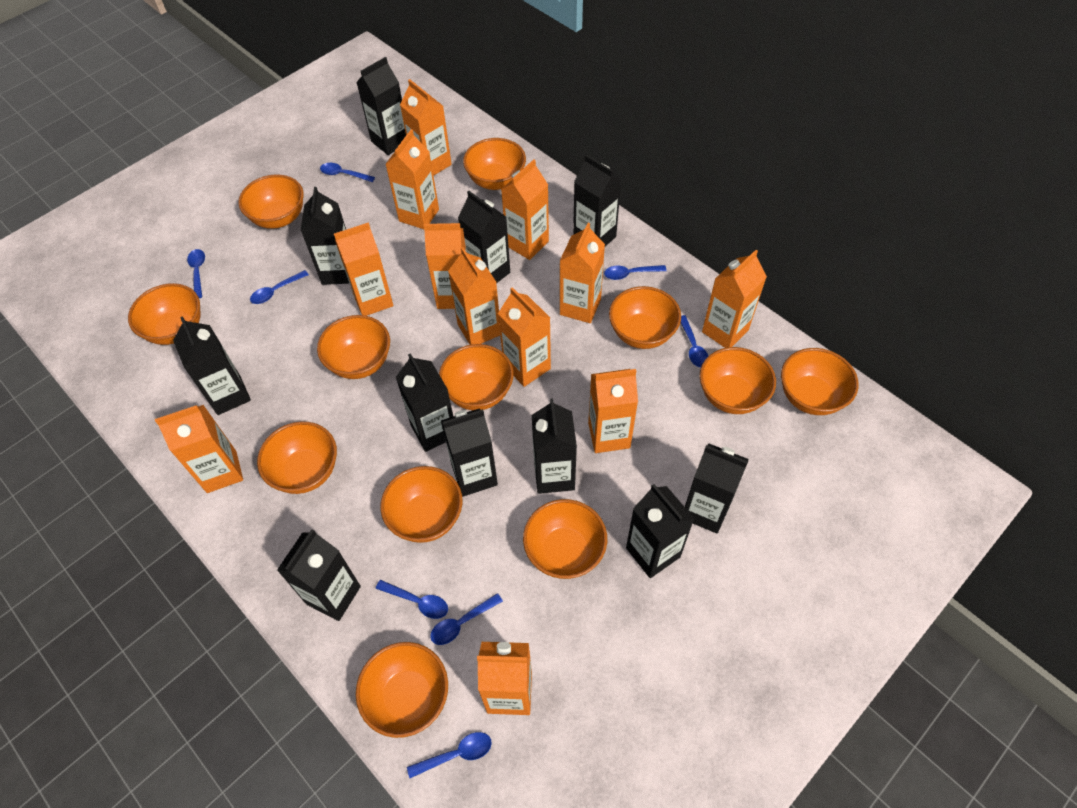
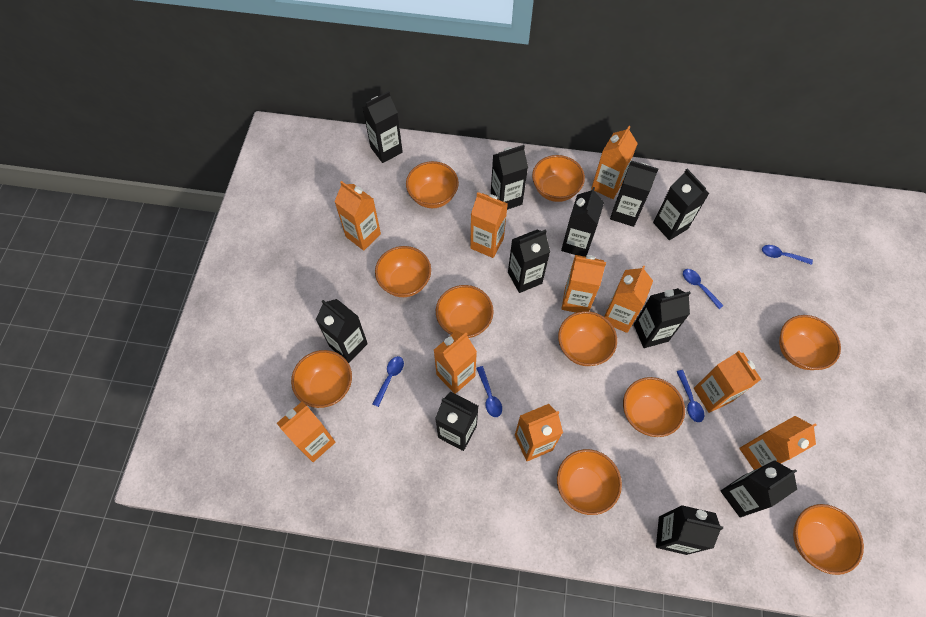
blue spoon: [187,249,205,298] [250,270,309,304] [320,163,375,182] [376,580,448,619] [407,732,492,778] [430,593,503,645] [604,265,667,280] [681,315,708,367] = 8 -> [373,356,404,407] [476,366,502,417] [676,370,704,422] [683,269,724,309] [762,245,813,265] = 5
orange bowl: [128,283,201,345] [238,174,304,229] [257,422,337,494] [317,315,390,379] [356,642,448,738] [380,466,463,543] [439,344,514,410] [463,138,526,190] [523,499,607,579] [609,286,681,349] [700,347,776,414] [781,348,859,415] = 12 -> [291,350,352,408] [375,246,431,297] [406,161,459,208] [436,285,494,338] [532,155,585,202] [557,449,622,515] [558,311,617,366] [623,377,685,437] [779,315,841,370] [793,504,864,575] = 10
orange carton: [155,405,243,493] [334,222,393,316] [385,129,439,229] [400,79,452,176] [424,223,466,309] [448,247,500,345] [477,642,532,715] [498,287,551,387] [501,159,549,260] [560,223,605,323] [588,369,638,453] [702,250,767,348] = 12 -> [277,402,336,462] [334,181,381,251] [434,331,477,394] [470,192,508,258] [515,404,563,461] [561,255,606,313] [591,126,638,199] [604,265,653,333] [694,351,761,413] [739,416,817,470] = 10

